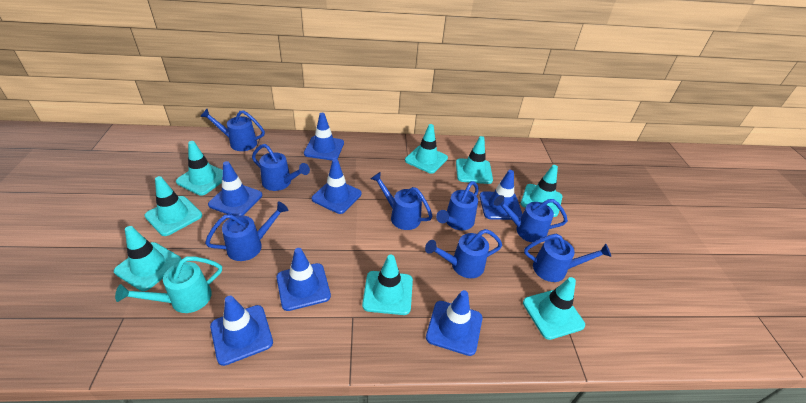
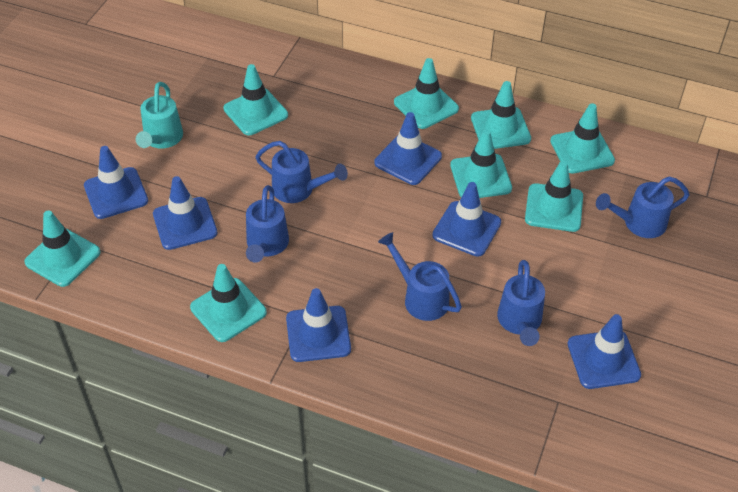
blue traffic cone: [208,161,262,216] [210,296,273,366] [277,248,331,311] [304,113,344,160] [312,159,361,214] [426,290,482,356] [479,170,522,220] = 7 -> [84,146,148,219] [153,176,218,250] [286,288,351,362] [374,112,442,185] [432,182,501,257] [568,314,641,389] = 6
blue watering can: [200,109,265,151] [205,201,289,261] [252,144,310,191] [371,172,433,230] [425,229,502,278] [436,181,479,230] [494,195,568,243] [524,234,611,282] = 8 -> [246,185,289,263] [255,141,348,203] [378,232,462,321] [497,260,545,346] [596,176,690,238] = 5

